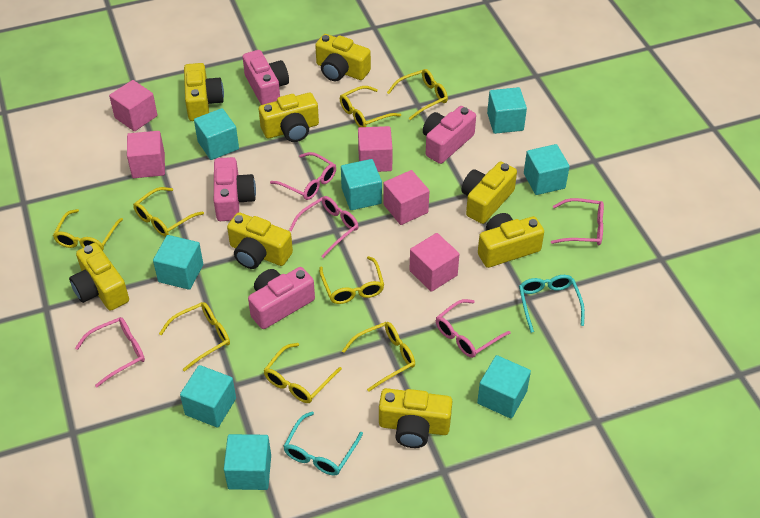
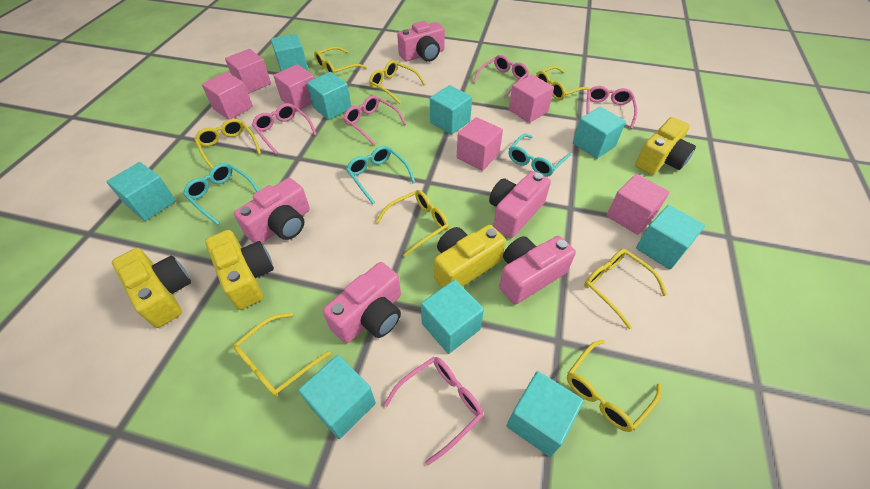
pink camera: [214,157,256,221] [243,50,289,105] [248,267,315,329] [423,106,476,164] = 4 -> [234,178,310,243] [323,262,401,343] [397,21,445,62] [489,171,551,238] [499,236,576,304] = 5
pink cube: [109,80,158,131] [127,131,165,178] [358,126,393,172] [383,170,429,225] [409,233,459,292] = 5 -> [202,72,253,120] [225,49,271,94] [273,64,314,112] [457,117,503,171] [509,75,554,123] [607,174,669,235] = 6
turquoise cube: [153,235,203,290] [180,365,236,428] [194,108,239,160] [224,434,271,490] [341,159,382,210] [477,355,531,419] [487,87,527,134] [524,144,570,195] = 8 -> [107,162,176,221] [271,34,308,71] [298,355,376,439] [307,72,351,120] [421,280,484,354] [430,85,472,135] [507,371,584,457] [573,106,626,159] [636,205,705,270] = 9
turquoise glasses: [283,412,363,476] [519,275,585,333] = 2 -> [183,163,259,225] [346,146,415,204] [509,134,571,177] = 3
yellow camera: [69,243,129,311] [184,63,224,121] [227,212,293,269] [259,93,319,142] [315,34,371,81] [379,388,452,448] [462,161,517,224] [478,213,544,268] = 8 -> [112,248,191,328] [205,230,274,310] [434,225,506,288] [635,117,696,175] = 4

